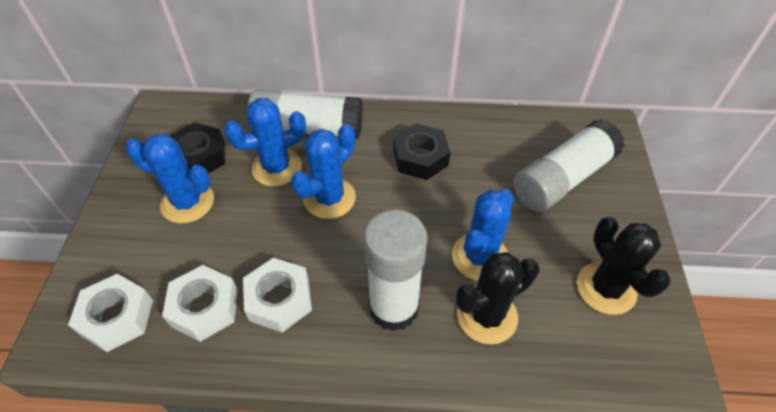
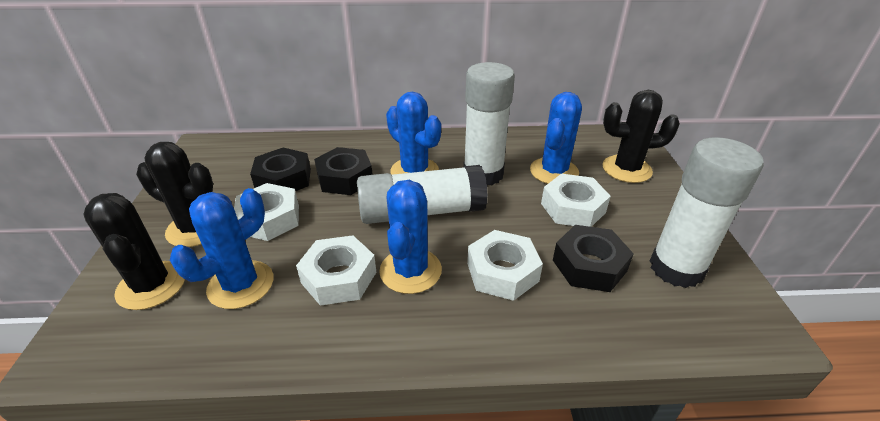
black cactus: [456,252,539,345] [577,216,671,315] = 2 -> [83,193,185,310] [136,142,213,247] [602,90,680,183] = 3
black nut: [169,123,225,173] [393,123,451,180] = 2 -> [250,147,311,191] [314,147,373,195] [553,225,634,292] = 3
white nut: [68,274,153,352] [162,265,238,342] [243,258,312,332] = 3 -> [234,183,299,241] [296,235,376,306] [467,230,543,301] [541,174,611,227] = 4

